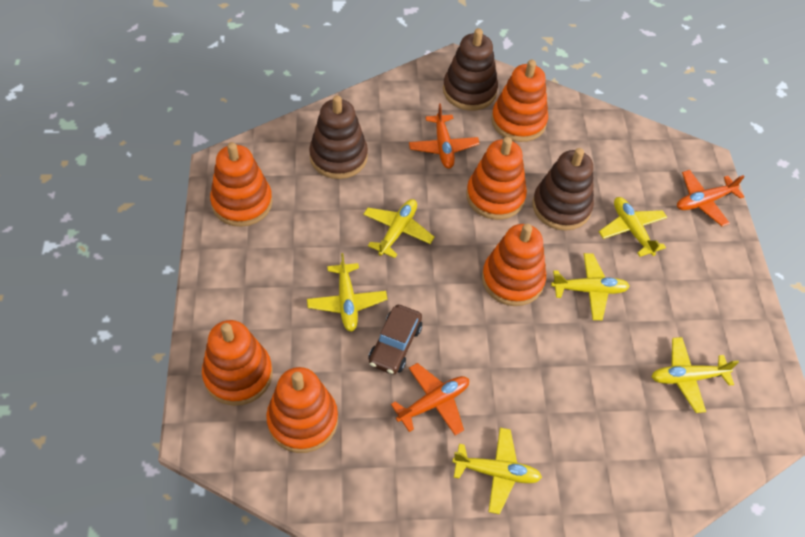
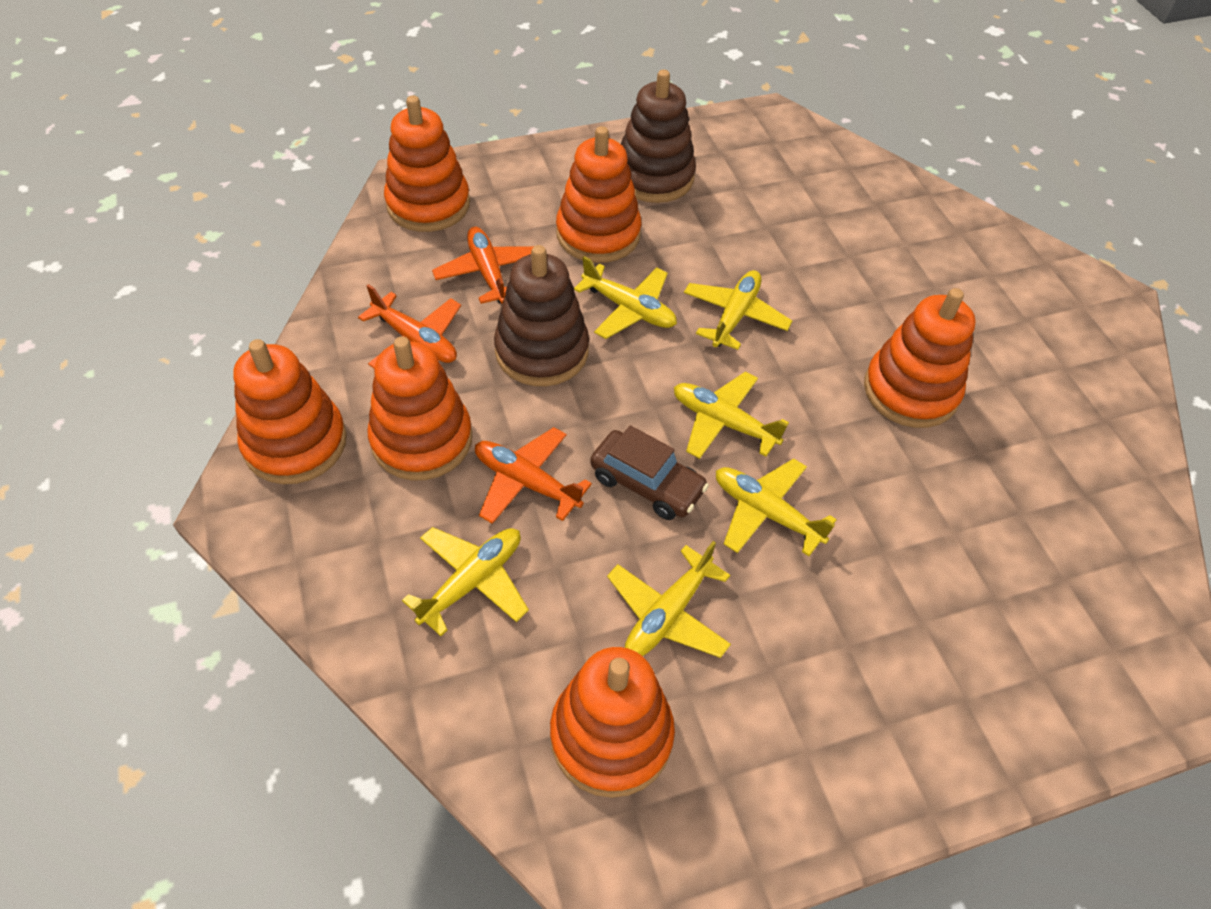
brown stacking toy: [309,95,368,179] [443,28,498,111] [532,148,594,231] = 3 -> [494,245,589,386] [621,70,696,203] = 2

